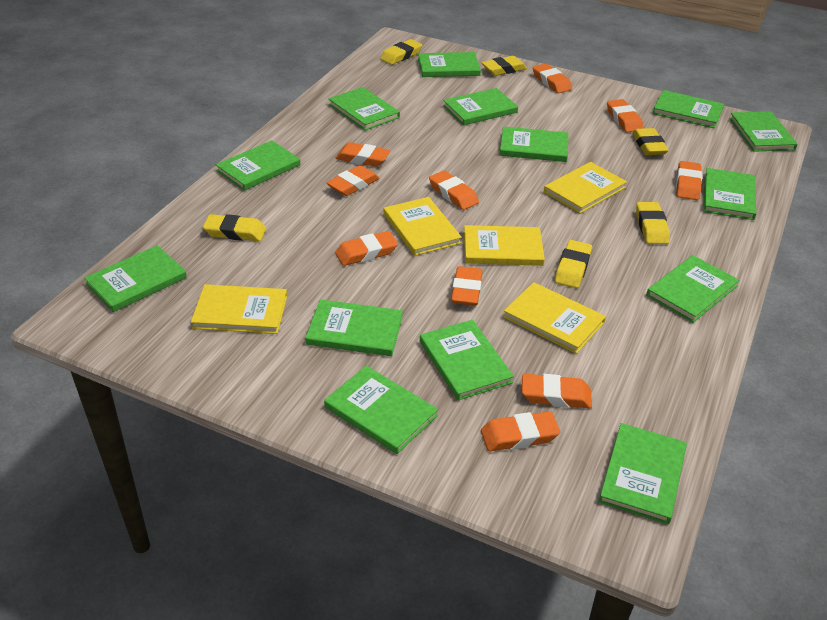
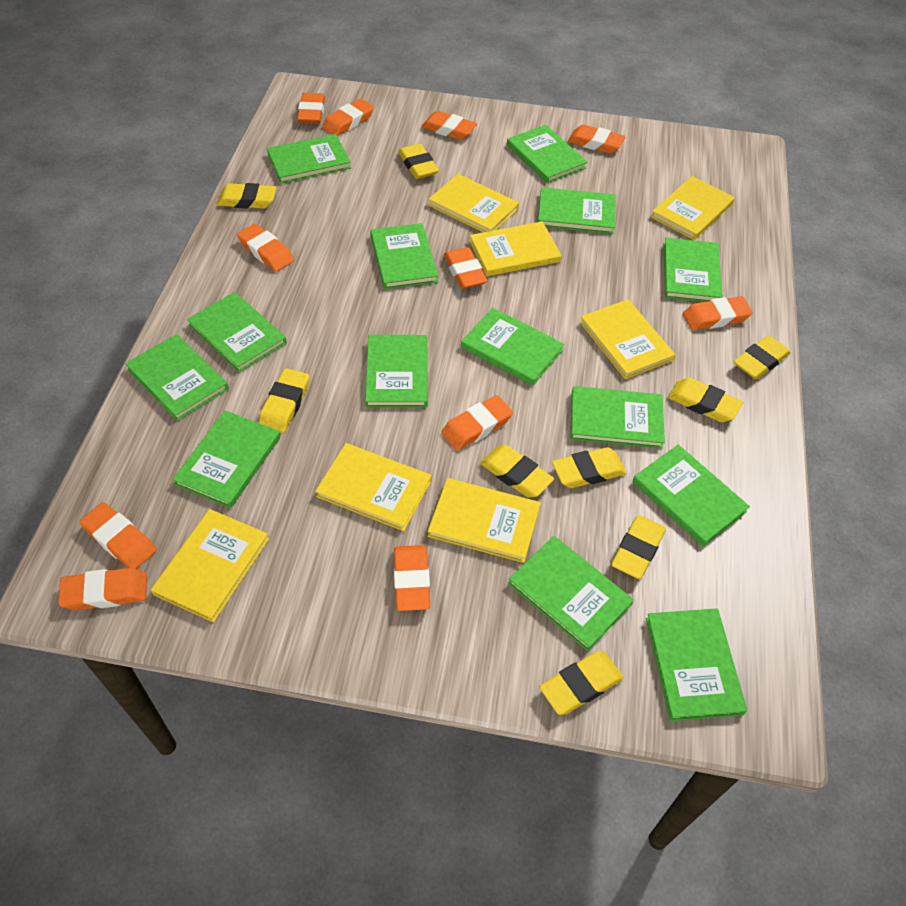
orange eraser: [326,165,380,196] [335,142,390,167] [335,231,398,266] [429,170,479,210] [451,266,483,306] [481,411,560,451] [522,374,592,408] [533,63,572,93] [607,99,643,133] [676,161,702,200] = 10 -> [58,568,147,610] [80,502,157,569] [237,224,294,272] [297,93,325,124] [322,99,374,136] [394,545,430,611] [421,111,477,140] [441,395,513,451] [444,247,487,289] [568,125,625,154] [683,296,753,330] = 11
yellow book: [191,284,287,334] [384,197,462,256] [464,225,545,266] [503,282,606,354] [544,162,627,214] = 5 -> [151,509,269,623] [315,443,432,531] [428,478,541,563] [429,174,519,232] [470,221,562,276] [580,299,675,379] [651,176,735,240] = 7
yellow eraser: [203,214,266,241] [380,39,422,65] [482,56,527,76] [555,240,592,288] [632,128,669,155] [636,202,670,244] = 6 -> [217,183,276,209] [259,368,309,433] [398,144,439,179] [480,445,554,498] [540,651,624,715] [552,447,626,488] [611,515,666,579] [668,378,743,422] [734,335,790,379] = 9

